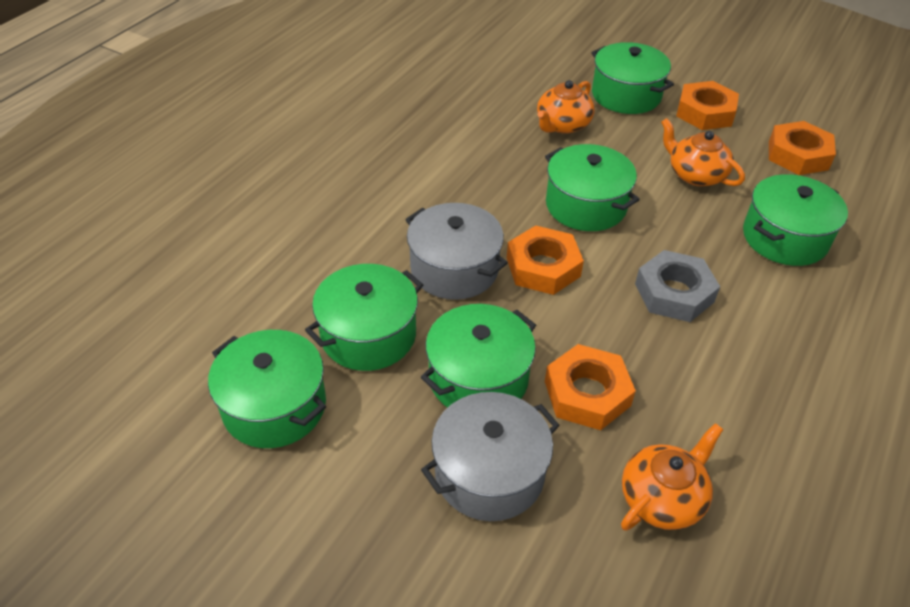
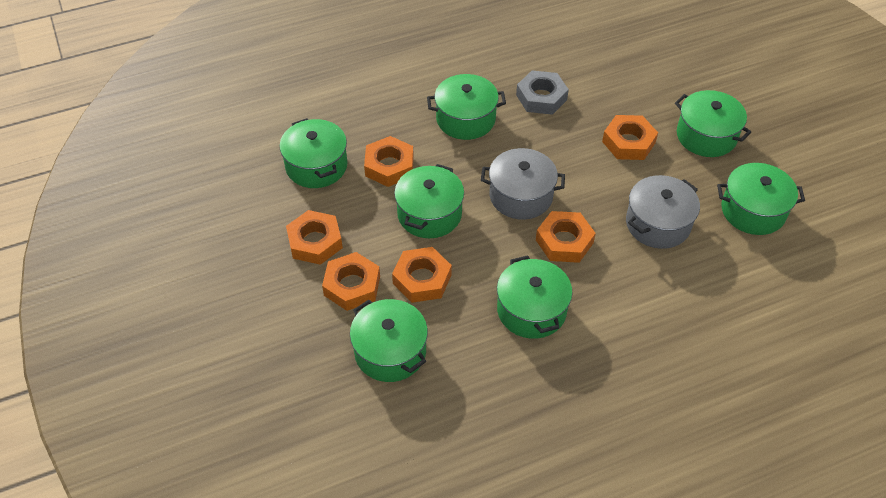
green pot: [208,330,326,448] [305,264,423,371] [421,304,536,408] [545,144,640,231] [592,42,674,114] [743,174,848,266] = 6 -> [280,118,348,188] [350,299,428,382] [394,164,464,238] [427,74,506,140] [497,255,573,339] [675,90,751,157] [717,163,805,235] = 7
orange nut: [507,225,584,295] [545,344,636,430] [676,81,739,130] [769,121,836,175] = 4 -> [286,210,343,265] [322,252,380,311] [364,136,414,187] [392,247,452,303] [536,211,596,263] [602,115,658,160] = 6
orange teapot: [537,80,595,134] [621,423,723,531] [661,118,745,186] = 3 -> none = 0

